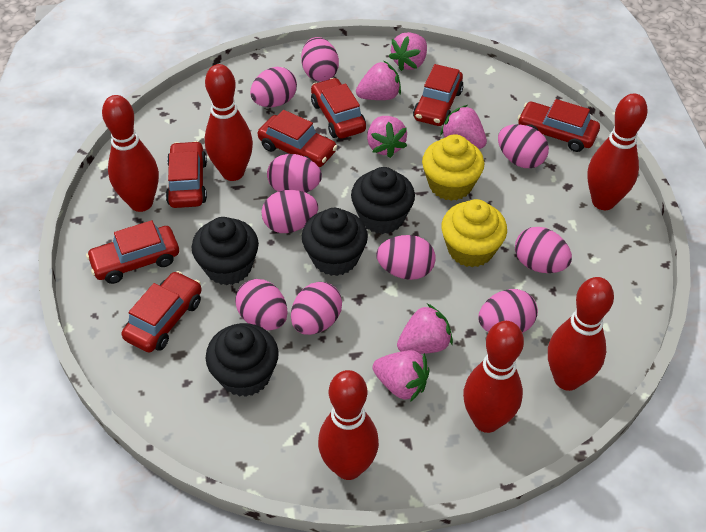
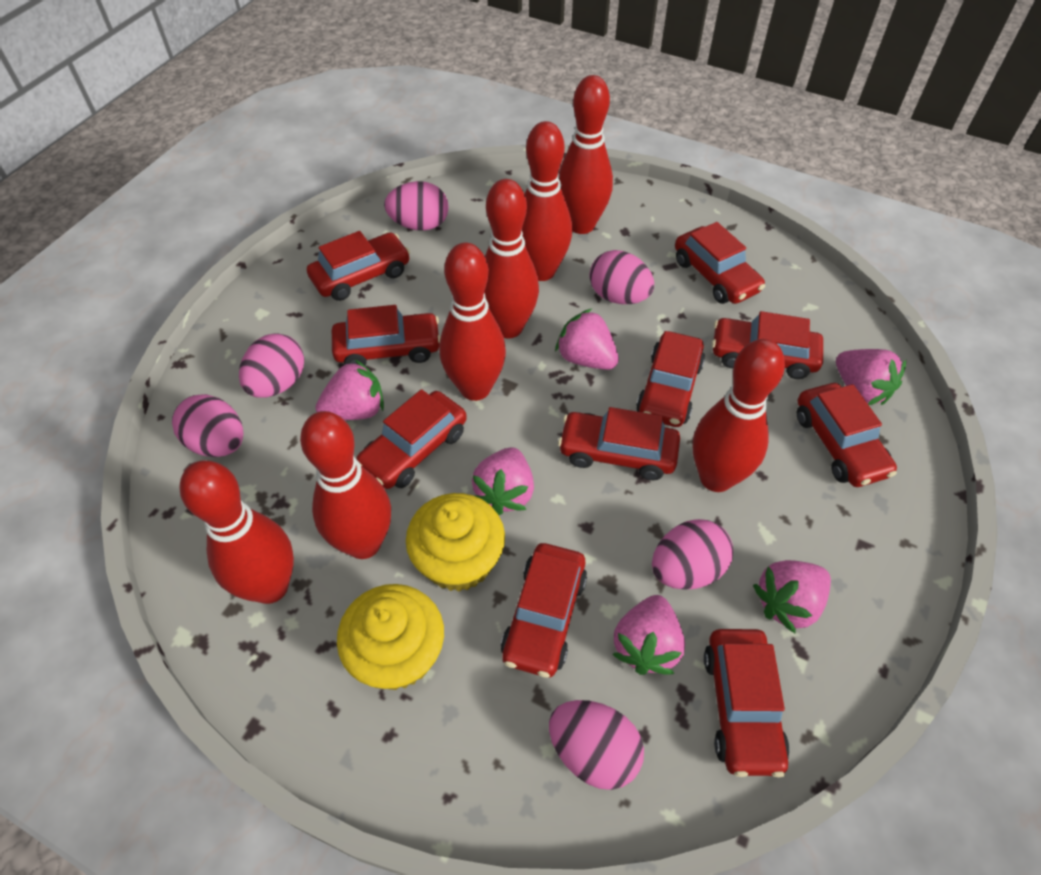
black cupcake: [192,217,259,285] [205,323,279,397] [302,208,368,276] [351,167,415,234] = 4 -> none = 0
pink egg: [235,279,288,330] [250,67,297,107] [262,190,318,233] [267,154,322,193] [291,282,342,335] [301,37,339,82] [376,235,436,280] [478,289,538,333] [498,124,549,168] [515,227,572,273] = 10 -> [172,394,244,457] [239,333,304,398] [384,181,449,231] [549,700,644,790] [589,250,654,304] [652,519,733,590] = 6
red bowling pin: [102,95,159,212] [205,64,253,181] [318,370,379,480] [463,321,524,433] [548,277,614,391] [587,94,648,210] = 6 -> [179,460,294,604] [300,411,391,559] [439,243,506,401] [484,179,539,338] [522,121,572,281] [559,75,613,234] [693,339,785,492] = 7
red car: [86,220,179,284] [122,271,202,353] [166,141,207,208] [258,110,337,167] [311,78,366,139] [413,64,464,126] [517,99,600,152] = 7 -> [307,231,410,301] [332,305,441,366] [356,389,467,489] [501,543,587,678] [558,407,680,480] [636,331,705,427] [675,222,765,304] [704,629,790,777] [712,311,823,379] [797,383,897,487] = 10

